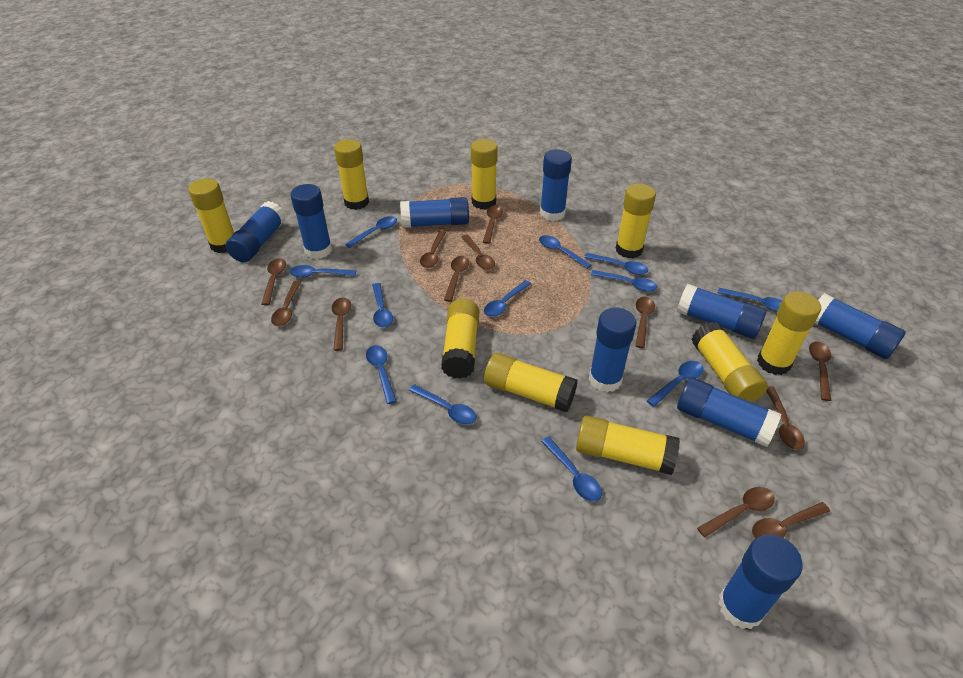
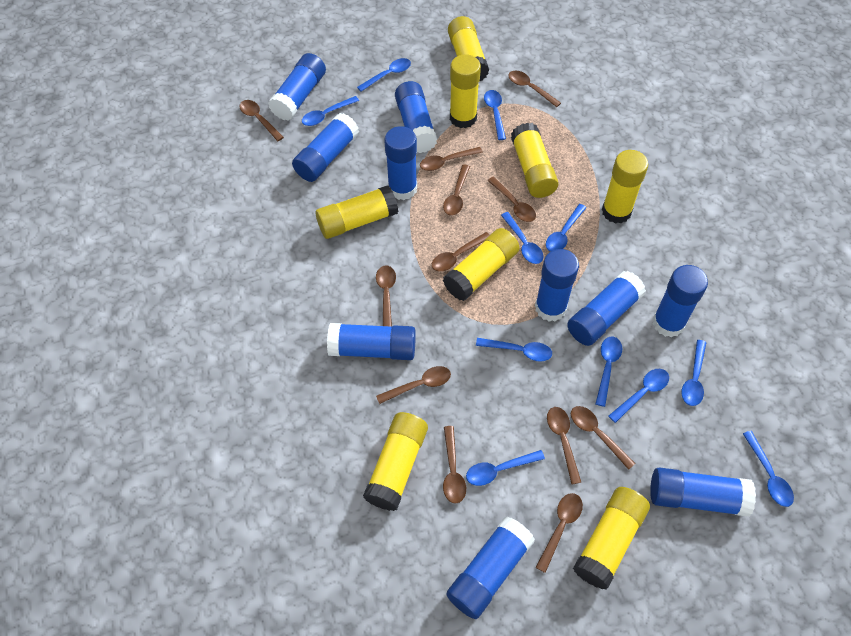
blue glue stick: [225,201,286,262] [290,184,332,259] [400,197,469,228] [540,149,572,221] [589,307,636,392] [677,284,766,339] [677,378,781,447] [718,534,803,629] [815,293,906,359] = 9 -> [268,53,326,121] [292,113,359,182] [327,323,416,360] [384,126,417,200] [395,81,437,153] [446,516,535,619] [535,249,579,321] [567,271,646,346] [650,467,756,517] [653,265,708,338] = 10
blue spoon: [290,265,356,278] [345,216,397,248] [366,345,396,404] [372,283,393,327] [409,384,476,425] [484,280,531,317] [539,235,591,269] [541,437,602,502] [584,253,648,275] [591,270,657,292] [647,361,704,407] [718,288,782,312] = 12 -> [302,96,359,126] [357,58,411,92] [466,450,545,486] [476,338,552,362] [484,90,506,140] [501,212,543,264] [546,204,586,252] [596,337,622,407] [608,369,669,423] [681,340,706,406] [743,431,794,507] = 11
yellow glue stick: [188,179,234,253] [334,139,369,210] [441,299,479,379] [471,139,498,210] [484,353,578,412] [576,415,680,475] [616,183,656,258] [691,322,768,403] [757,291,821,375] = 9 -> [316,185,398,239] [363,412,428,511] [443,228,519,301] [448,16,489,81] [450,54,481,128] [511,122,559,198] [573,487,650,590] [602,150,648,224] = 8

